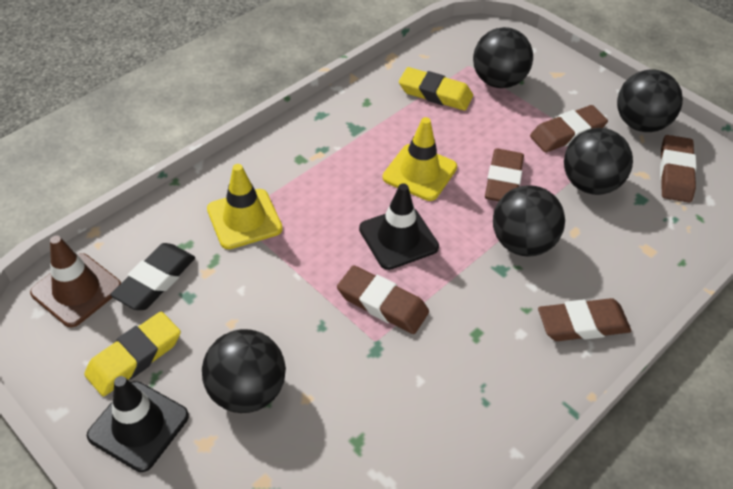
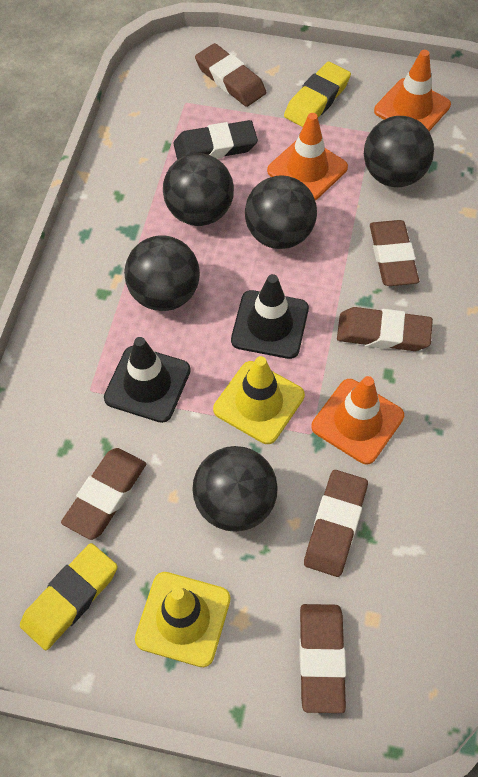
brown eraser: [337,265,429,334] [485,148,524,201] [530,105,608,153] [538,298,631,341] [660,135,697,203] = 5 -> [61,448,146,540] [195,43,266,107] [299,604,346,713] [304,470,368,577] [337,307,433,351] [370,220,419,286] = 6
brown traffic cone: [30,235,121,327] = 1 -> none = 0
orange traffic cone: none = 0 -> [267,113,348,200] [312,376,404,464] [374,50,451,131] = 3

